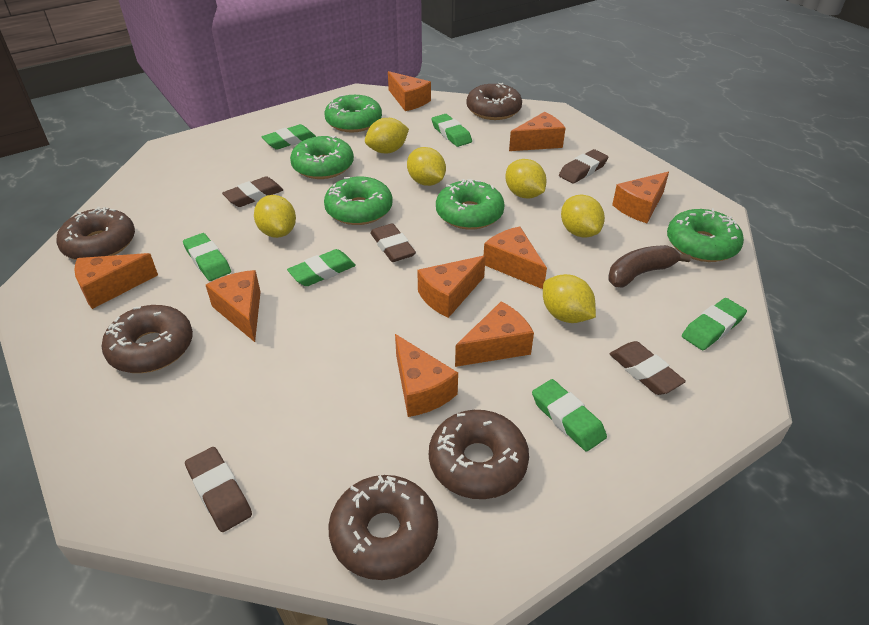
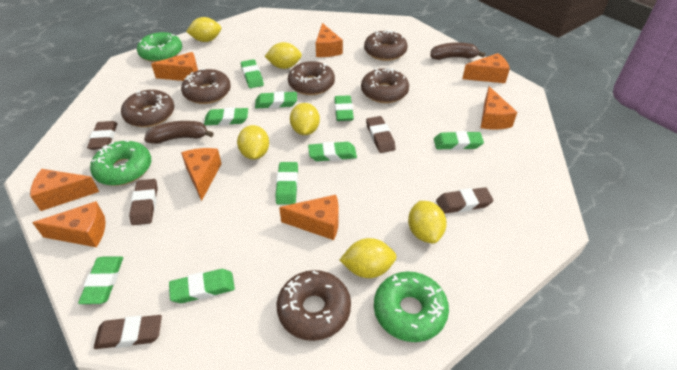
brown banana: [609,245,691,288] = 1 -> [144,121,214,144] [430,42,485,60] = 2
brown donut: [57,207,135,260] [102,305,193,373] [328,475,438,580] [429,410,529,499] [466,83,522,120] = 5 -> [121,90,174,127] [181,69,231,104] [276,270,351,341] [288,61,335,95] [361,67,409,103] [364,30,408,61] = 6
green donut: [290,136,354,179] [324,177,393,225] [325,95,382,132] [436,179,505,230] [667,208,744,262] = 5 -> [90,140,151,186] [137,32,182,62] [374,271,449,342] = 3
green eraser: [183,233,231,281] [261,124,316,150] [287,249,356,286] [431,114,472,147] [532,379,607,452] [682,298,747,350] = 6 -> [78,256,123,304] [169,269,235,303] [204,107,248,126] [241,59,264,88] [255,91,297,109] [276,162,298,205] [308,142,357,161] [334,95,354,121] [434,131,484,150] = 9
orange cheese: [74,253,158,309] [206,270,261,342] [388,71,431,111] [395,334,458,417] [417,255,486,318] [455,301,534,367] [484,226,547,289] [509,112,566,151] [612,171,669,223] = 9 -> [30,169,99,211] [32,201,106,247] [151,52,198,81] [181,148,222,201] [279,195,339,240] [316,23,343,57] [462,53,510,83] [481,86,517,130] = 8

